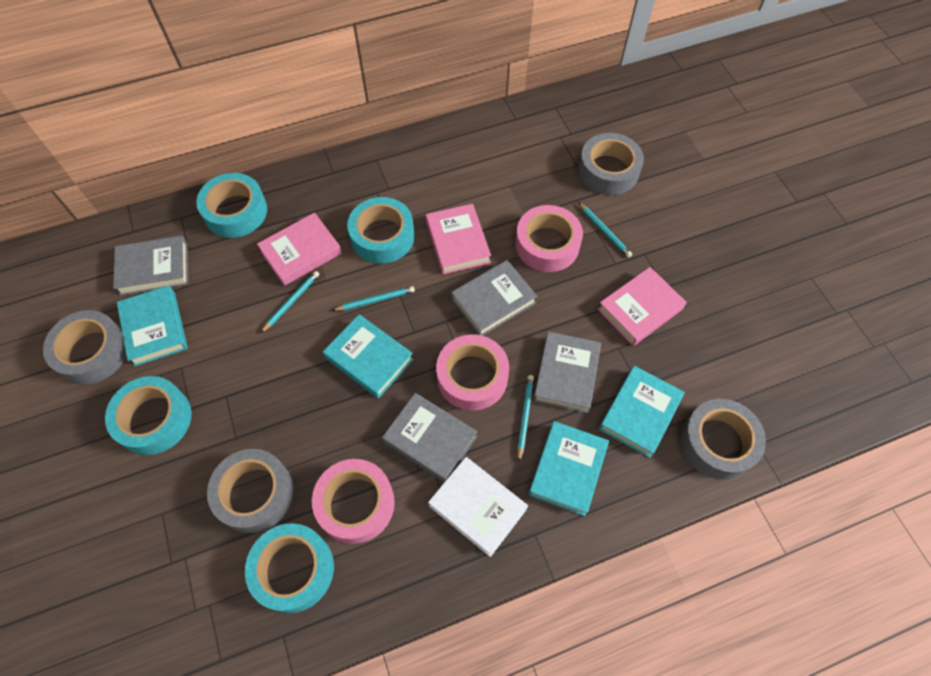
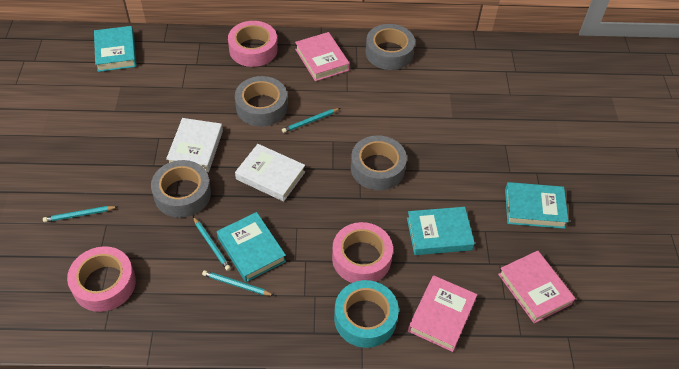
grey book: [113,236,188,296] [382,393,477,482] [451,260,537,336] [533,331,601,413] = 4 -> none = 0
turquoise tape: [105,376,192,455] [196,173,267,238] [245,523,334,613] [347,197,415,264] = 4 -> [334,280,399,348] = 1
white book: [428,457,528,557] = 1 -> [166,118,223,172] [235,144,305,202] = 2

